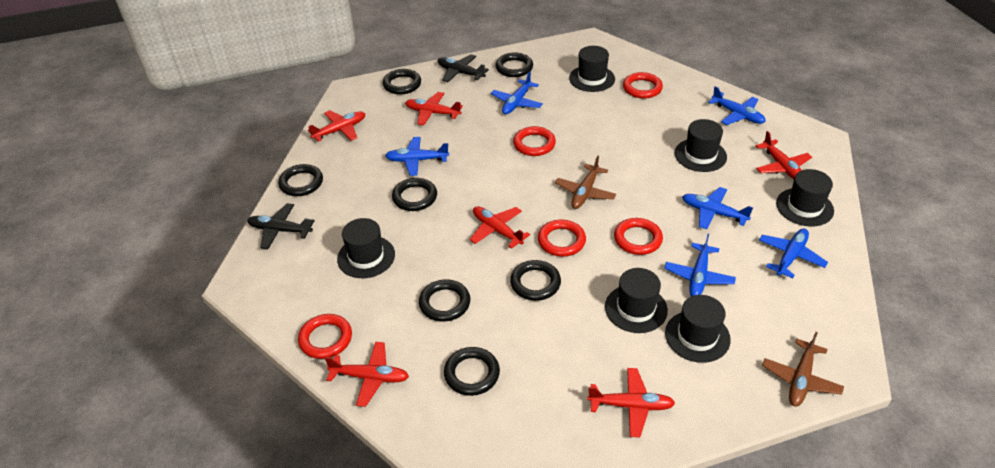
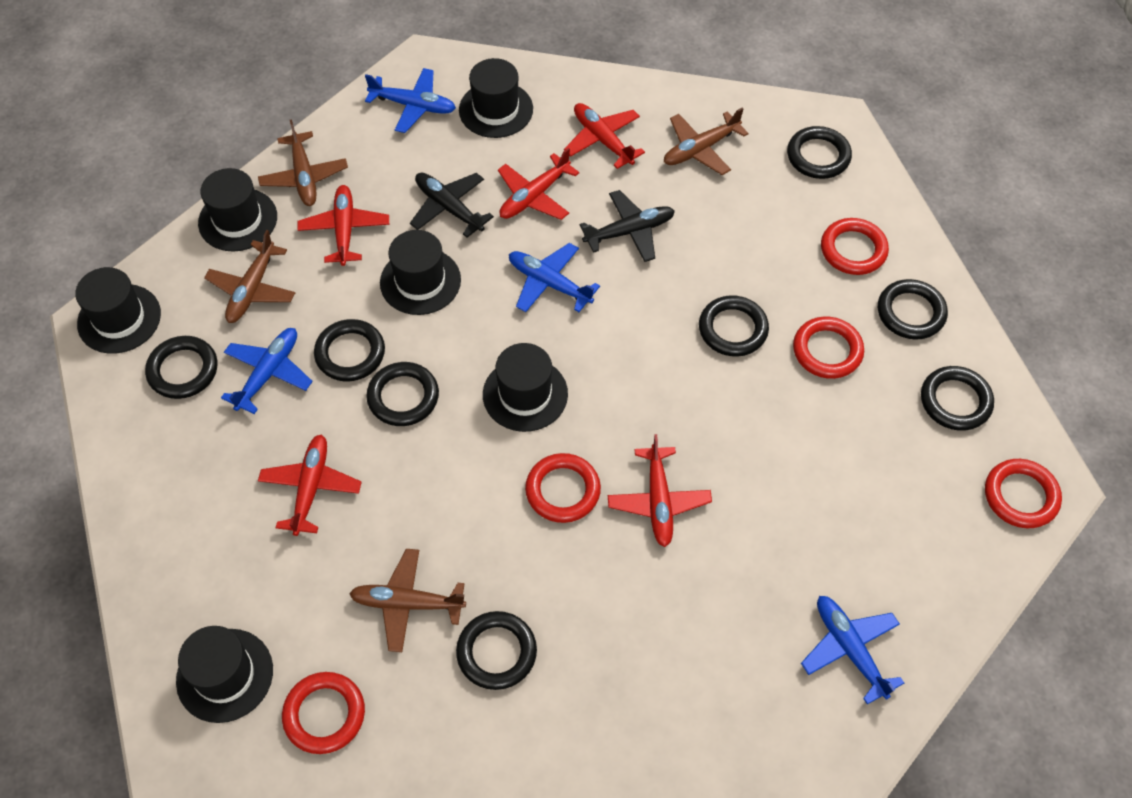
black ring: [278,164,323,196] [383,69,421,94] [392,178,437,211] [419,279,470,322] [444,347,500,396] [495,52,533,77] [510,260,561,301] = 7 -> [145,336,217,399] [314,319,385,381] [366,362,439,426] [456,611,537,690] [699,295,769,357] [787,126,852,179] [878,279,948,339] [921,366,994,431] = 8
blue plane: [385,137,449,176] [491,71,543,114] [664,234,736,296] [682,187,753,229] [708,86,766,125] [759,229,828,278] = 6 -> [221,328,313,414] [365,68,456,133] [509,243,600,312] [801,596,904,705] = 4
brown plane: [555,156,616,209] [762,332,844,407] = 2 -> [204,230,295,323] [258,119,348,206] [349,549,466,652] [664,108,749,175] = 4
red plane: [308,110,365,142] [325,342,409,407] [405,92,463,125] [470,206,530,249] [587,368,675,437] [756,131,812,179] = 6 -> [258,434,362,536] [297,185,389,266] [498,148,579,220] [564,103,645,169] [608,434,712,547] = 5

